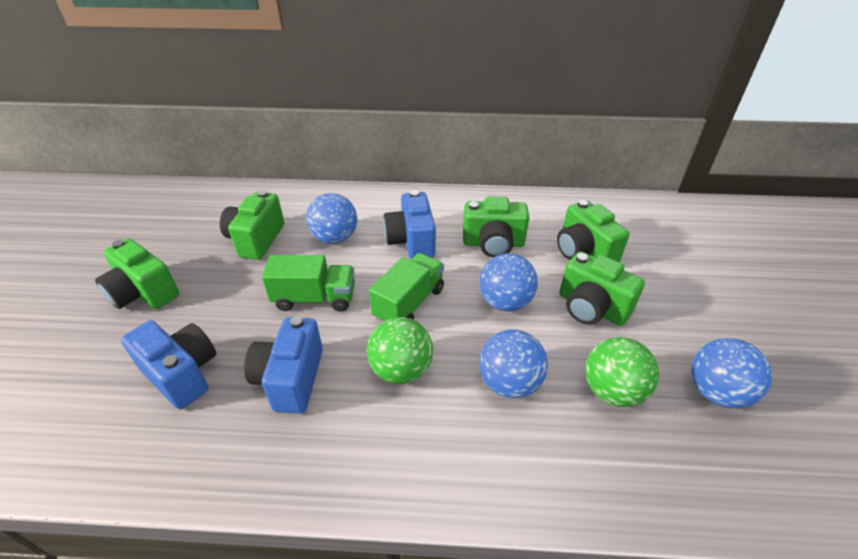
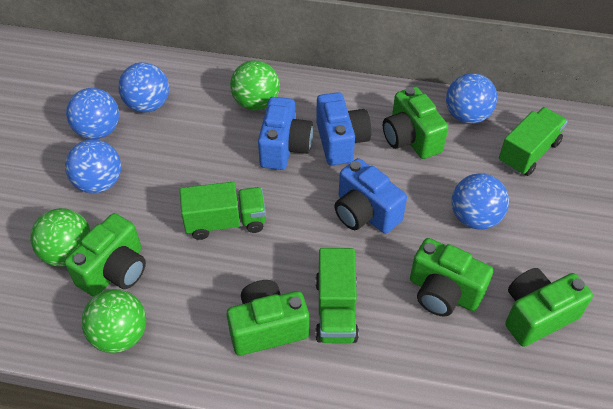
blue ball: [306,193,357,244] [479,253,538,312] [479,329,548,398] [691,338,772,409] = 4 -> [65,139,121,193] [66,88,119,139] [119,62,169,113] [446,73,497,124] [452,173,509,230] = 5
green ball: [367,317,433,384] [585,337,659,407] = 2 -> [30,208,91,267] [81,289,146,353] [230,60,280,111] = 3
green truck: [262,255,355,312] [369,253,444,322] = 2 -> [180,182,266,240] [315,248,359,343] [499,107,568,176] = 3

